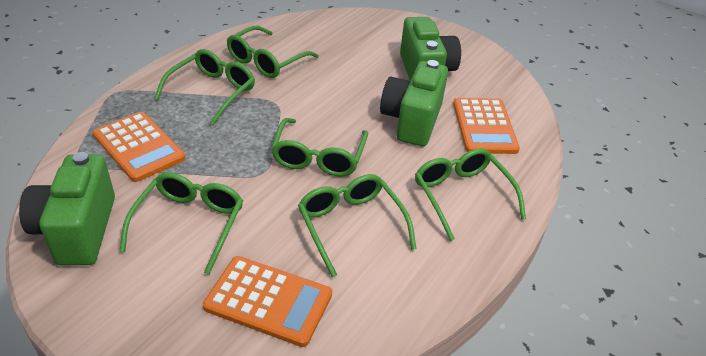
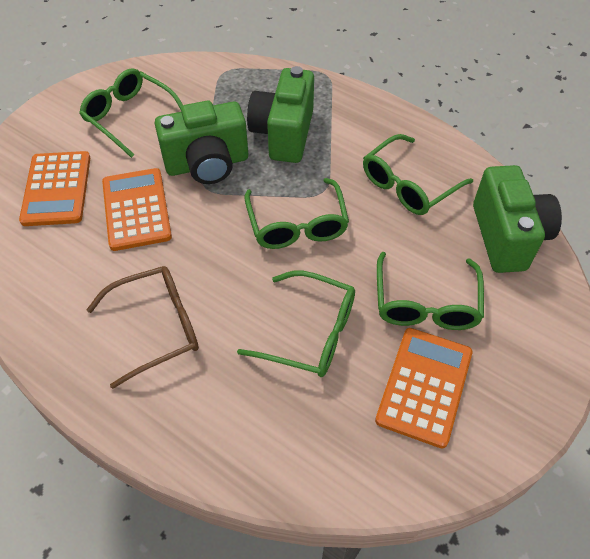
brown glasses: none = 0 -> [86,266,199,389] = 1
green glasses: [119,172,243,275] [154,49,255,126] [227,26,319,78] [271,118,368,177] [298,174,416,277] [415,148,526,241] = 6 -> [79,68,183,158] [237,271,355,377] [244,178,349,249] [363,134,473,215] [377,252,484,330] = 5

